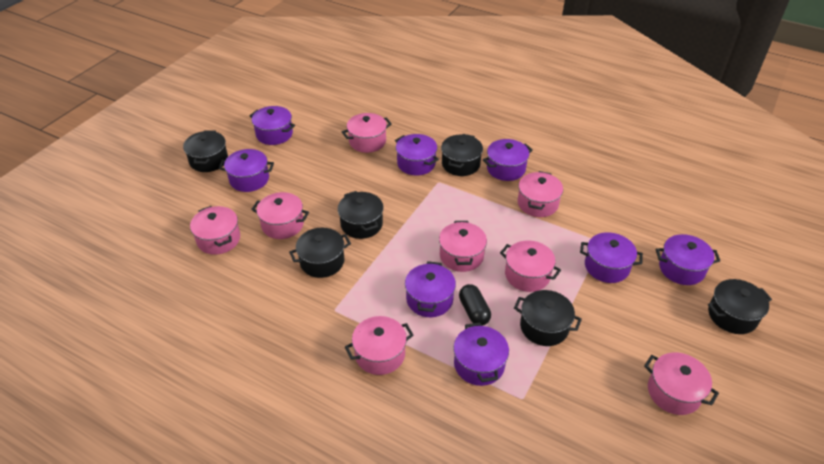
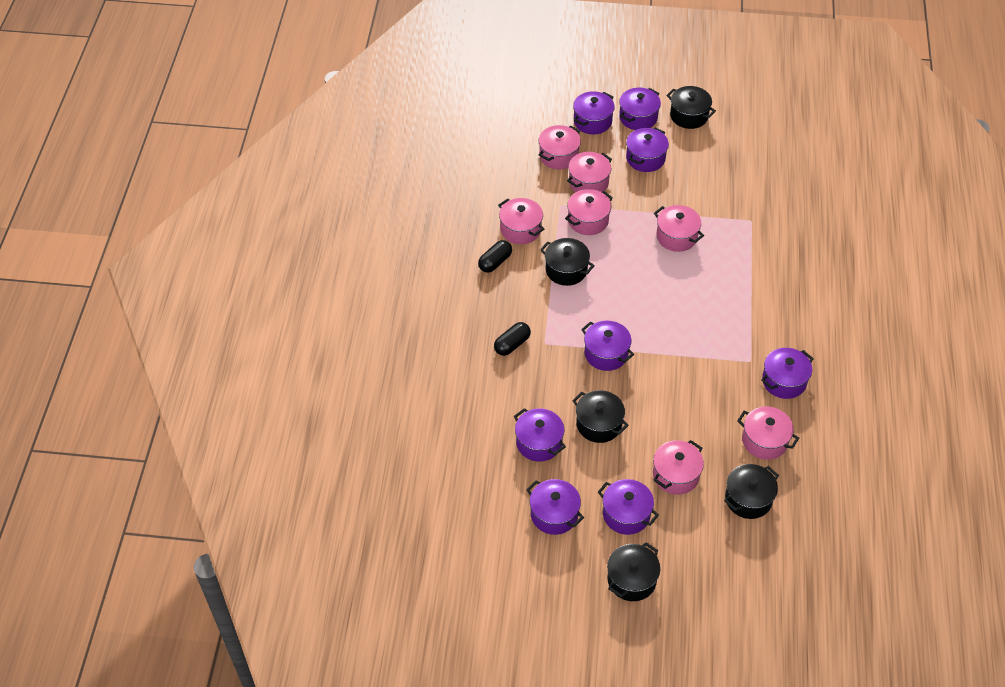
black capsule: [459,284,491,326] = 1 -> [478,240,512,273] [494,322,531,356] = 2
black pot: [183,130,228,172] [289,228,351,278] [338,191,384,239] [441,134,483,176] [514,290,582,346] [708,279,772,334] = 6 -> [540,238,595,286] [572,390,629,443] [607,542,660,601] [666,86,716,129] [724,464,779,519] = 5
pink pot: [190,206,240,255] [251,192,309,239] [342,113,392,153] [345,316,413,375] [439,221,487,272] [500,240,561,292] [517,171,563,217] [644,352,719,415] = 8 -> [498,198,544,244] [539,125,581,169] [565,189,613,235] [567,152,612,192] [653,440,704,495] [654,205,704,252] [737,406,799,460] = 7

